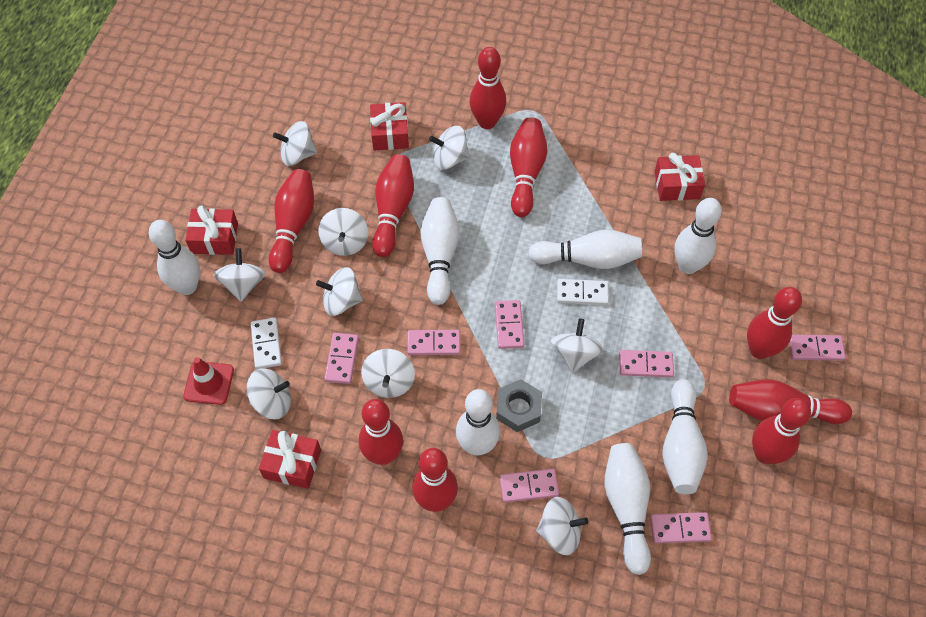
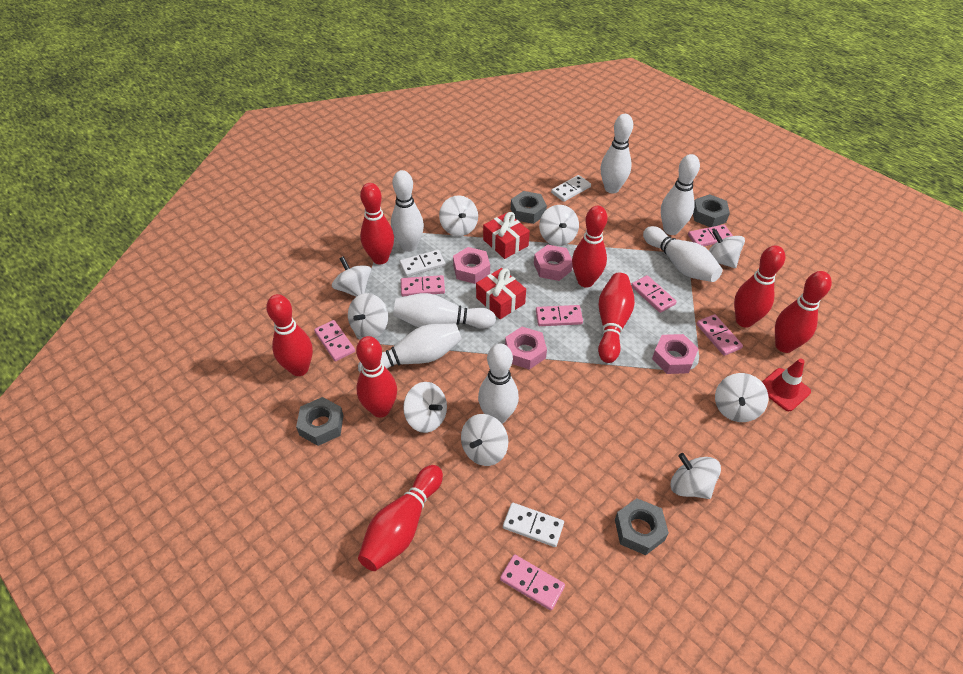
grey nut: [496,379,542,432] = 1 -> [296,397,344,446] [511,191,547,224] [615,498,669,555] [693,194,730,227] = 4
pink nut: none = 0 -> [453,247,490,284] [505,327,547,370] [534,245,573,281] [652,334,699,374] = 4
red bowling pin: [269,169,314,273] [359,399,403,465] [372,154,414,257] [412,448,458,512] [470,47,506,129] [510,117,547,217] [729,380,852,424] [747,287,802,359] [752,398,811,464] = 9 -> [266,294,313,376] [356,336,397,418] [358,465,443,571] [360,183,394,264] [572,206,608,287] [598,273,635,363] [734,246,785,328] [775,271,832,353] = 8
red gift: [185,206,238,255] [259,430,321,489] [370,102,409,150] [655,153,705,201] = 4 -> [476,268,526,319] [483,212,530,259] = 2
white domino: [251,318,282,369] [557,279,609,305] = 2 -> [399,250,446,277] [503,503,564,547] [551,175,591,202] = 3

